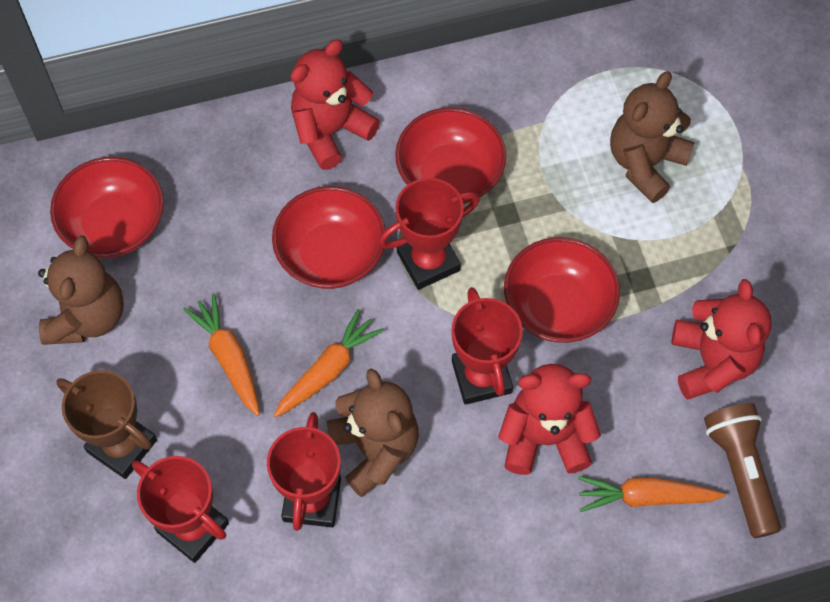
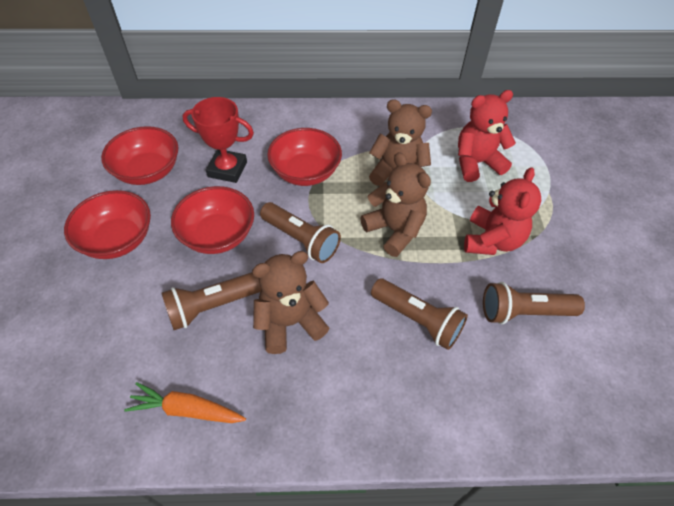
brown flashlight: [704,403,781,538] = 1 -> [162,272,261,330] [260,202,341,263] [371,278,468,350] [483,282,585,324] = 4
brown trophy: [56,370,157,479] = 1 -> none = 0
orange carrot: [183,293,260,416] [274,309,384,418] [578,476,726,512] = 3 -> [124,382,246,423] = 1
red teddy bear: [291,40,380,170] [498,364,601,475] [672,279,772,400] = 3 -> [458,90,516,182] [464,167,541,255] = 2
red trophy: [132,456,229,563] [267,412,341,531] [378,178,480,290] [452,287,523,405] = 4 -> [182,97,254,183] = 1

